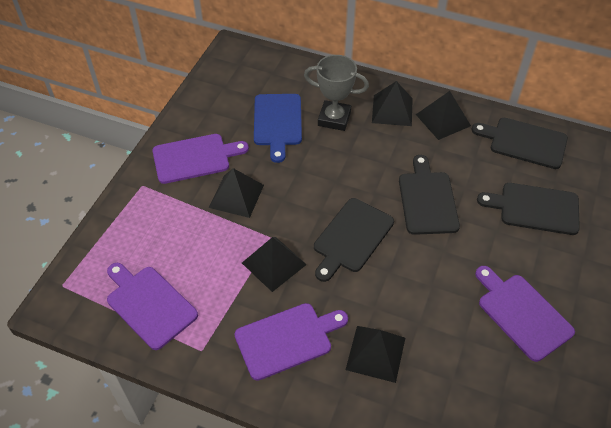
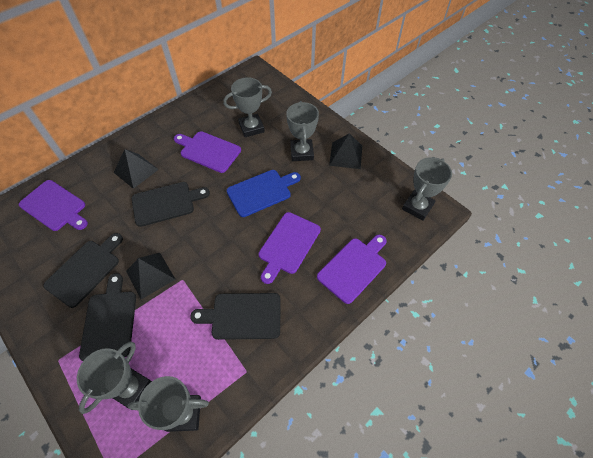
black pyramid: [209,168,264,218] [242,237,307,292] [346,326,405,383] [372,81,413,126] [416,91,471,140] = 5 -> [113,149,159,189] [126,253,176,299] [329,133,362,169] = 3
grey trophy: [304,55,369,131] = 1 -> [77,342,152,414] [127,376,209,432] [223,77,272,137] [286,101,319,161] [402,157,452,221] = 5

